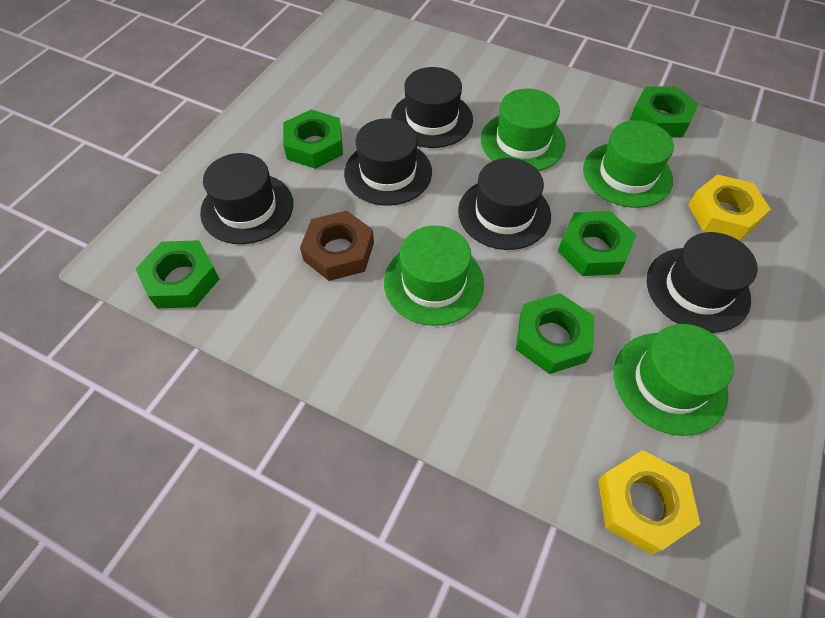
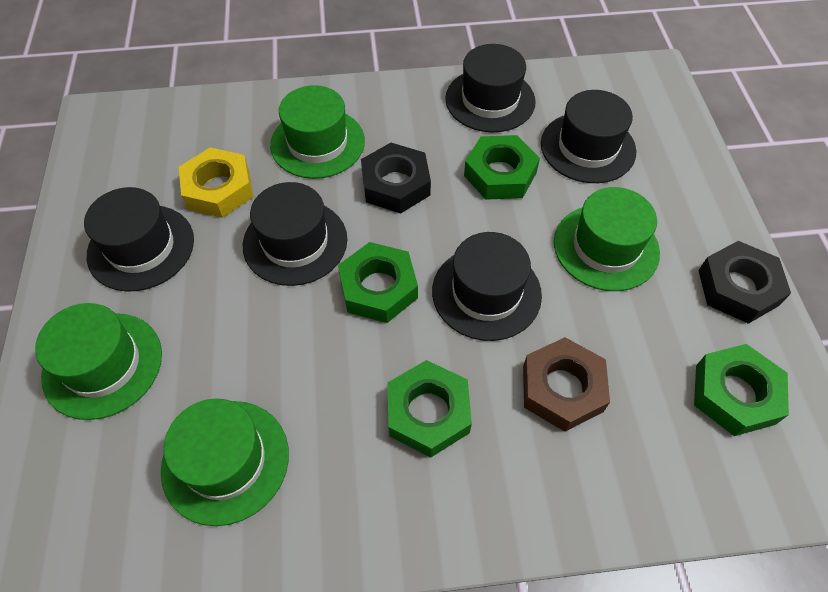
black nut: none = 0 -> [361,143,431,213] [698,241,791,324] = 2
green nut: [135,240,219,308] [283,110,343,169] [516,293,594,374] [558,211,636,276] [630,86,699,138] = 5 -> [338,242,418,323] [387,360,472,457] [464,135,540,200] [694,344,789,436] = 4
yellow nut: [598,450,700,555] [688,174,771,241] = 2 -> [179,148,253,218] = 1

